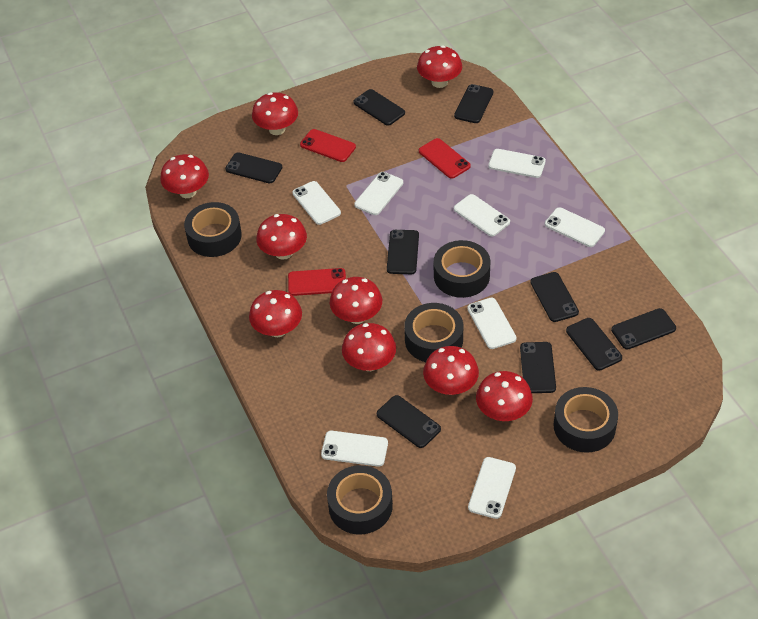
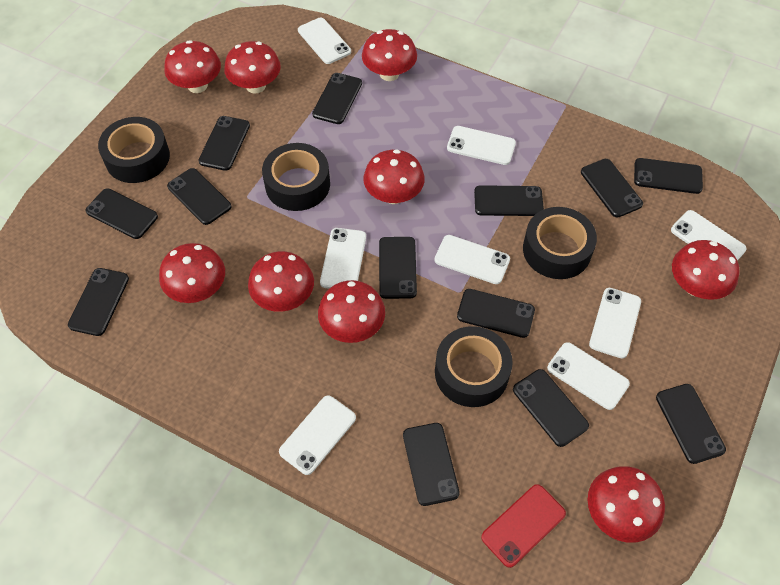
black phone: [225,152,283,183] [354,89,405,125] [377,395,441,448] [387,230,419,274] [454,84,493,123] [520,342,556,393] [530,272,579,322] [566,318,622,371] [611,308,676,350] = 9 -> [68,268,129,336] [86,188,158,239] [167,168,231,225] [198,116,250,171] [312,73,362,124] [379,237,417,299] [403,423,460,506] [457,289,535,338] [474,185,544,216] [513,369,589,447] [581,159,643,218] [634,158,703,194] [656,384,726,464] = 13
black tape: [184,202,242,257] [327,465,393,535] [404,303,463,362] [434,240,490,298] [553,387,618,452] = 5 -> [98,117,170,183] [262,143,330,211] [435,326,513,407] [523,207,597,279] = 4
red phone: [288,268,346,296] [300,129,356,162] [419,138,471,179] = 3 -> [481,484,566,568] = 1

